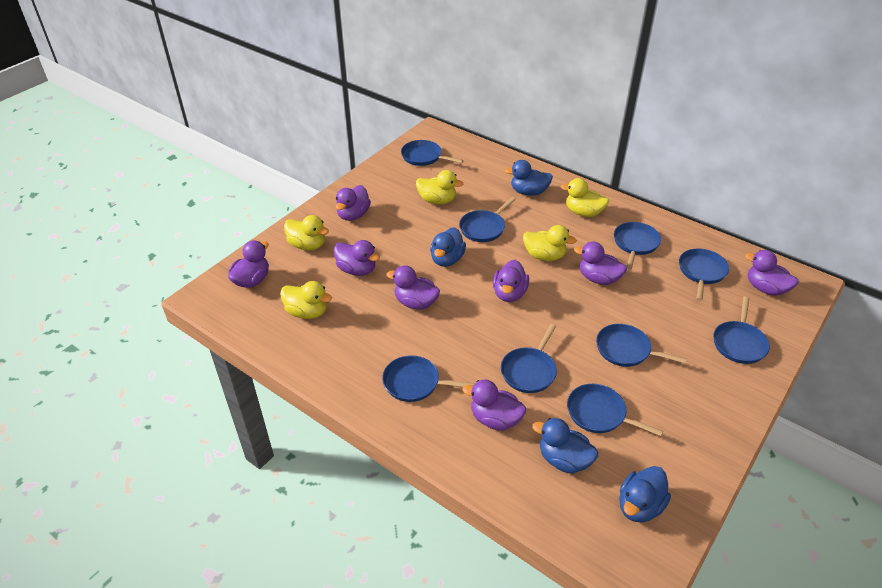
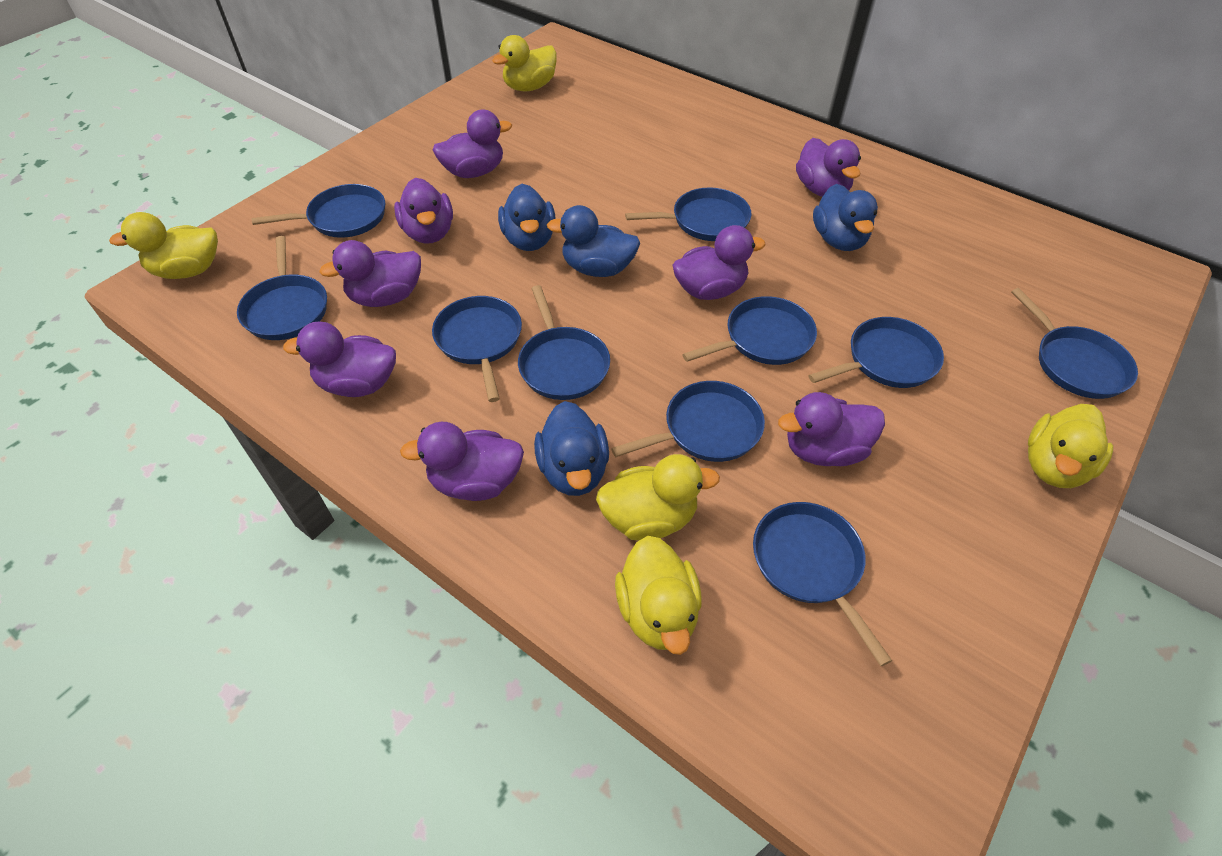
blue pan: [382,355,475,402] [401,140,464,166] [459,197,516,242] [501,324,557,393] [567,384,663,436] [596,324,687,367] [614,222,661,270] [679,248,729,301] [714,297,770,364] = 9 -> [237,236,327,340] [252,184,385,238] [432,296,522,402] [518,285,610,400] [611,381,765,462] [625,187,751,241] [682,296,817,365] [753,502,892,666] [808,317,944,388] [1011,288,1138,399] = 10

